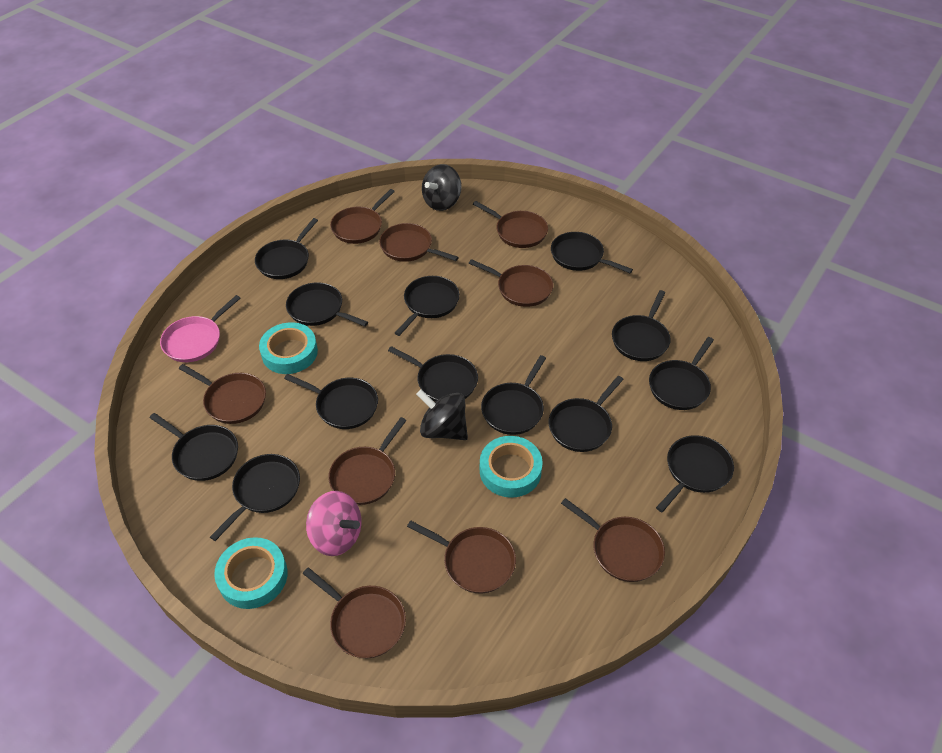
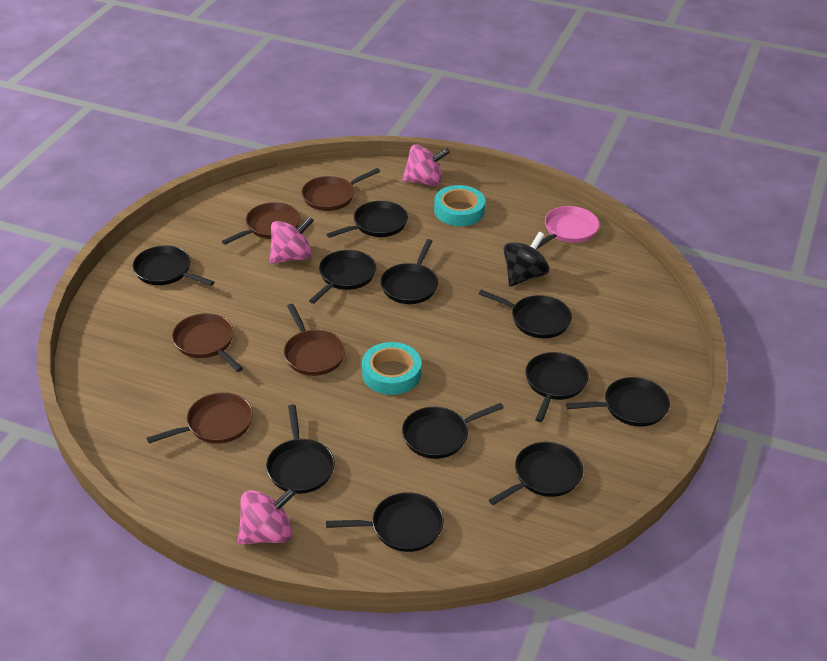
black pan: [150,413,238,481] [210,454,300,541] [255,218,318,279] [284,374,378,429] [286,282,368,326] [388,346,478,402] [395,276,460,336] [481,355,546,435] [549,376,624,452] [551,232,633,273] [612,290,671,361] [649,337,714,410] [656,435,734,512] = 13 -> [133,245,214,286] [266,405,335,494] [309,250,376,304] [326,492,444,552] [327,201,408,238] [380,239,438,304] [402,403,504,459] [479,290,572,338] [489,442,583,505] [525,352,589,422] [566,377,670,427] = 11
black spinning top: [416,389,468,440] [422,164,462,211] = 2 -> [504,232,549,287] = 1
brown pan: [179,364,266,424] [303,567,406,658] [328,417,407,505] [330,189,395,244] [379,223,459,262] [407,520,516,593] [469,259,553,307] [473,201,548,248] [561,498,665,582] = 9 -> [147,392,253,444] [172,313,243,372] [222,202,301,245] [284,304,346,376] [301,168,380,211] = 5
pink spinning top: [306,491,362,556] = 1 -> [238,488,296,545] [270,216,314,264] [402,144,450,186] = 3
turquoise tape: [214,537,288,609] [259,322,318,374] [480,436,543,498] = 3 -> [362,342,421,395] [434,185,485,226] = 2

